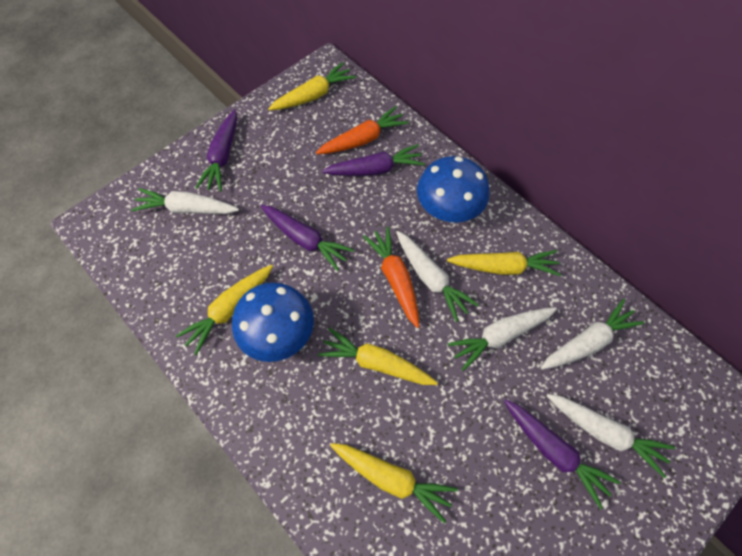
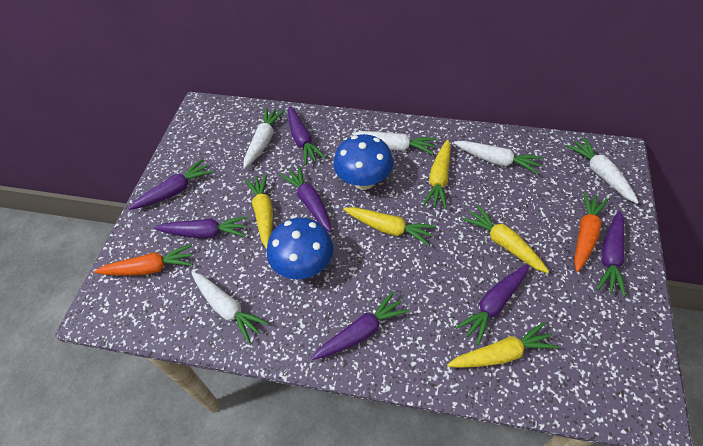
purple carrot: [195,109,237,192] [261,205,354,271] [322,144,425,176] [504,399,621,509] = 4 -> [128,159,213,210] [154,216,248,238] [280,165,332,233] [288,106,326,165] [311,291,409,360] [455,265,529,345] [597,211,626,297] = 7

